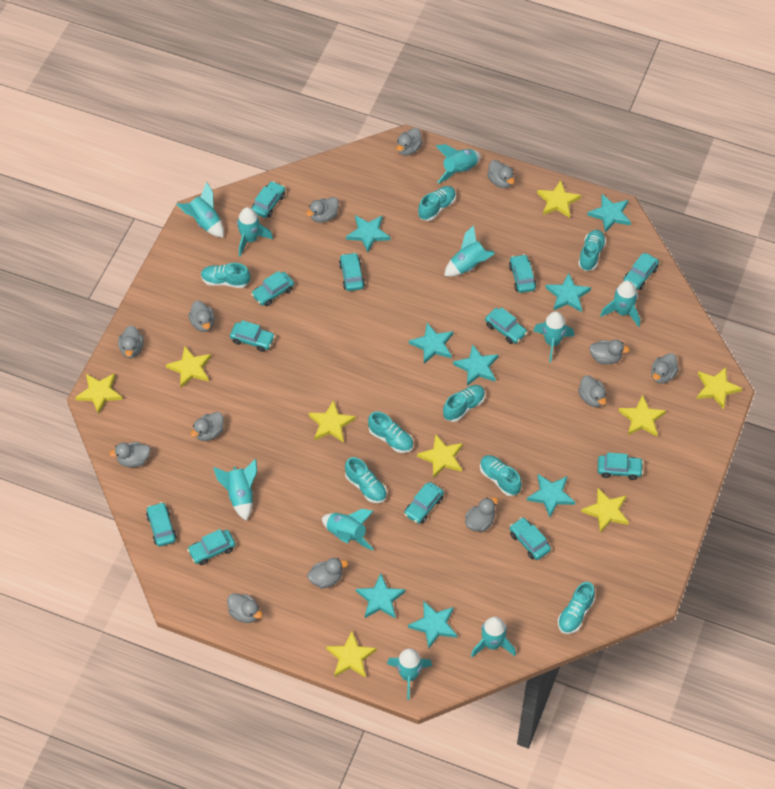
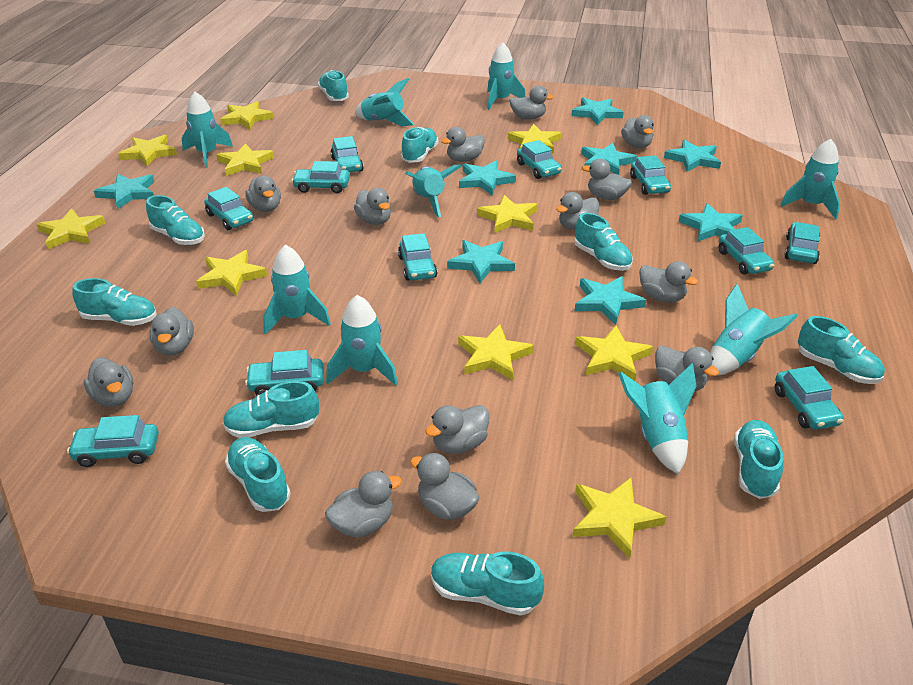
grey duck: [109,442,150,467] [118,325,144,358] [188,301,215,332] [190,412,224,441] [227,593,262,623] [306,197,339,223] [307,558,348,589] [397,128,423,156] [465,497,498,532] [487,160,515,188] [578,375,606,407] [589,339,630,365] [651,353,679,384] = 13 -> [84,358,133,407] [149,307,194,356] [246,176,281,212] [325,471,402,537] [354,188,391,225] [410,453,479,520] [425,405,489,454] [441,127,485,162] [509,86,554,120] [556,192,599,230] [582,159,632,200] [621,115,654,148] [639,261,698,303] [655,346,719,391] = 14
turquoise car: [146,502,177,547] [187,529,236,565] [230,320,275,352] [251,181,285,218] [251,271,294,306] [339,252,365,291] [404,482,444,524] [485,307,527,344] [509,254,536,293] [510,517,551,560] [598,453,643,480] [623,253,659,290] = 12 -> [67,415,159,467] [204,187,253,230] [245,350,324,395] [292,161,350,193] [331,136,364,172] [398,233,437,281] [517,140,562,179] [630,155,671,195] [718,227,774,275] [775,366,844,430] [784,222,820,264] = 11
turquoise rocket: [177,182,224,238] [213,459,257,521] [237,207,273,256] [322,509,374,551] [387,648,432,700] [436,144,481,184] [444,225,495,277] [471,617,516,657] [533,311,574,362] [600,281,640,327] = 10 -> [182,92,233,168] [263,245,331,335] [326,295,398,385] [355,78,414,126] [406,164,462,217] [487,42,525,110] [618,363,697,474] [710,284,798,376] [780,139,840,219] = 9
turquoise shoe: [201,263,250,288] [345,457,387,503] [368,412,413,453] [418,186,456,221] [443,385,485,422] [480,455,522,496] [558,582,595,634] [578,230,606,271] = 8 -> [72,278,157,326] [146,195,205,245] [223,381,319,438] [225,437,291,512] [318,70,349,101] [401,127,438,163] [431,552,544,616] [574,213,633,271] [734,420,783,499] [798,316,885,384] = 10
yellow star: [75,373,123,415] [166,346,211,388] [309,400,356,443] [326,631,377,678] [417,434,463,478] [537,180,581,218] [581,488,629,533] [619,395,666,437] [696,367,742,409] = 9 -> [37,209,105,249] [118,135,177,167] [196,250,267,296] [216,143,274,176] [220,101,274,129] [458,324,534,380] [477,195,538,233] [508,124,561,154] [572,478,666,559] [575,326,653,381] = 10

